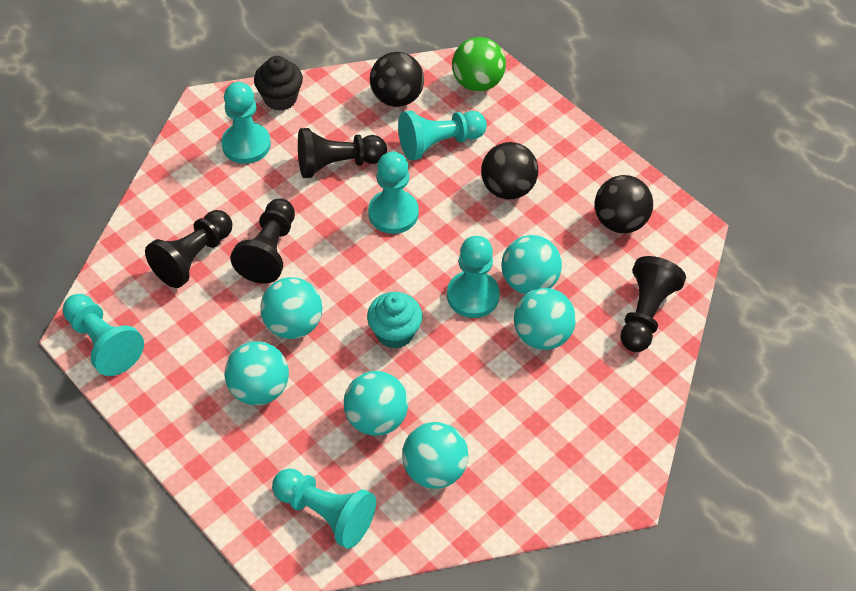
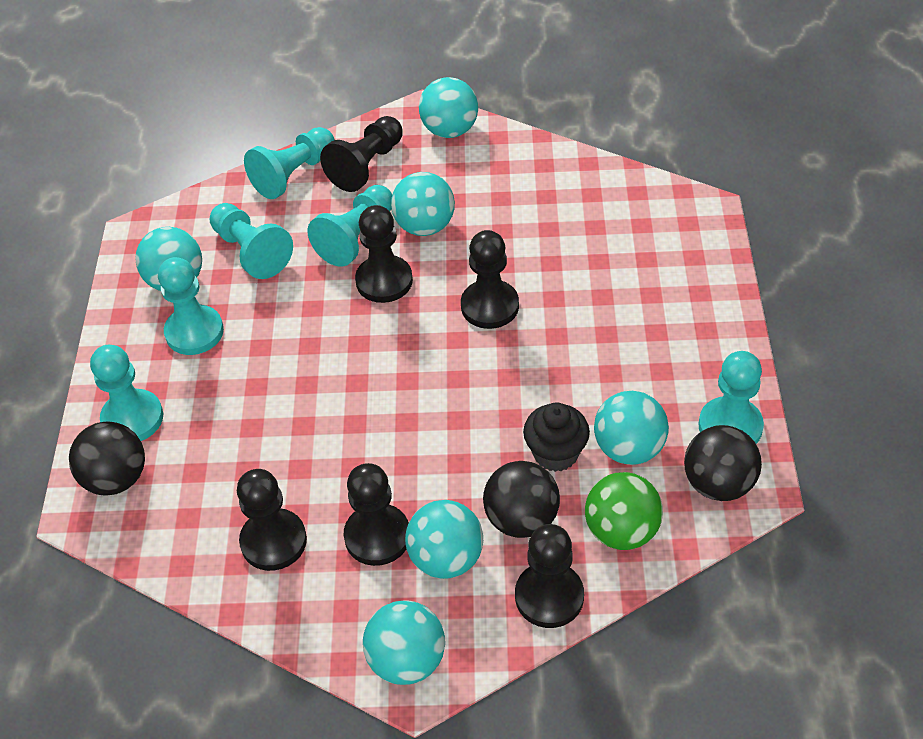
black pawn: [145,210,233,288] [230,199,295,284] [298,128,387,178] [620,256,686,352] = 4 -> [237,469,307,571] [320,116,403,192] [344,463,409,566] [355,205,413,303] [461,230,519,329] [515,524,584,628] = 6
turquoise cupcake: [367,292,422,349] = 1 -> none = 0

